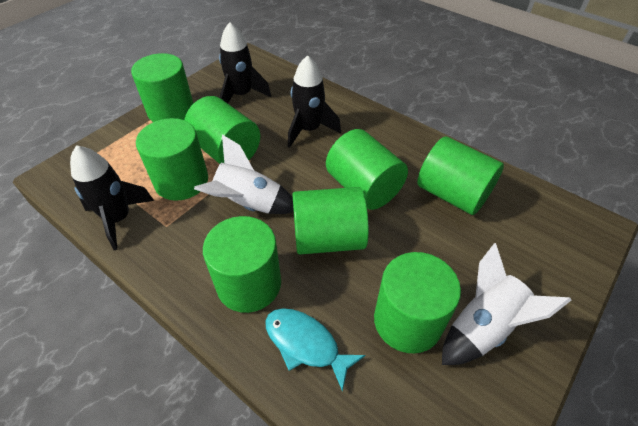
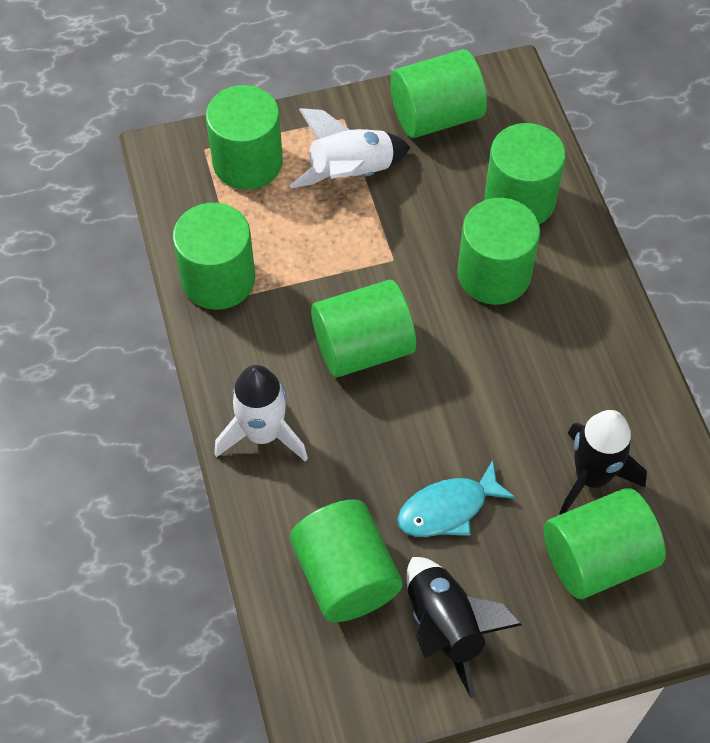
black rocket: [70,145,154,250] [219,22,271,103] [288,55,341,148] = 3 -> [406,557,522,698] [559,410,647,515] = 2

